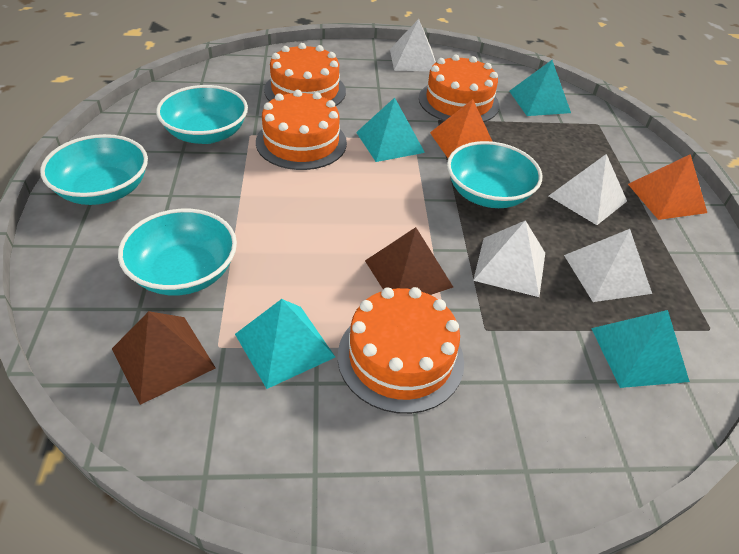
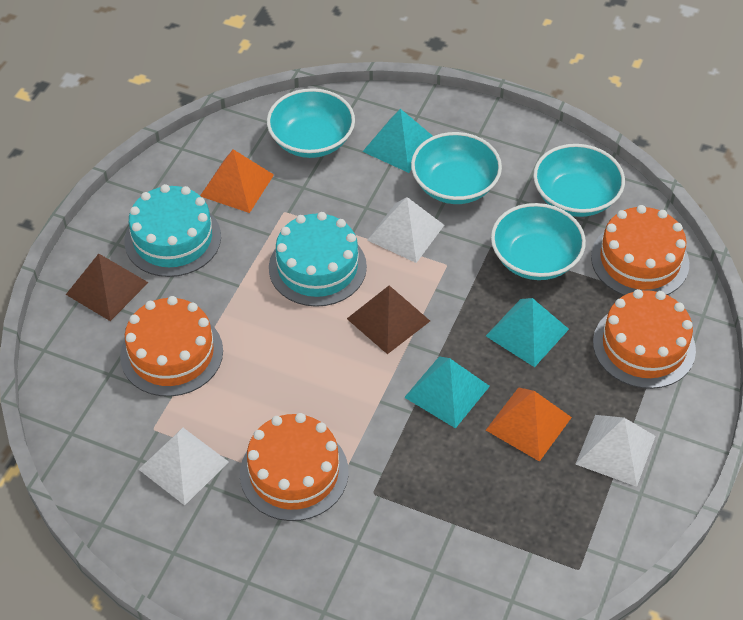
turquoise cake: none = 0 -> [124,184,221,277] [269,212,367,307] = 2
turquoise pyramid: [235,299,335,389] [356,97,425,162] [509,60,571,116] [591,310,690,388] = 4 -> [362,109,433,173] [404,356,490,428] [486,298,569,367] = 3
white pyramid: [390,19,436,71] [473,220,545,297] [549,154,627,225] [564,229,652,302] = 4 -> [138,428,229,505] [367,197,444,263] [576,415,655,487] = 3

